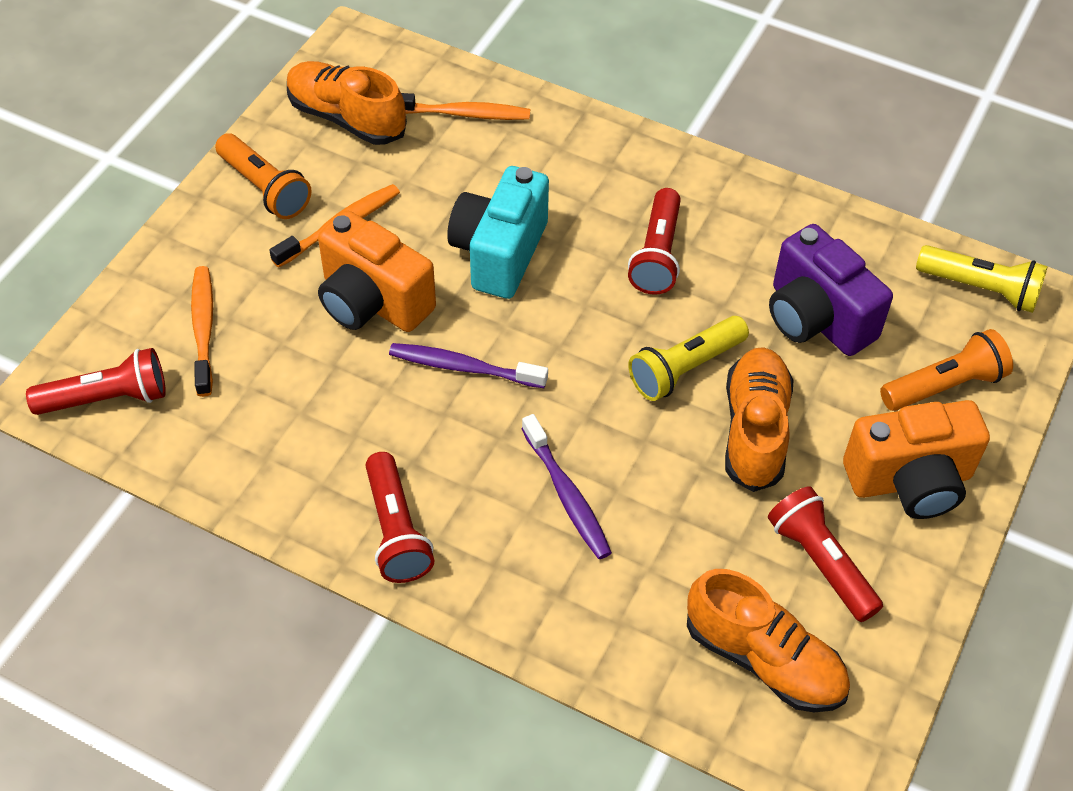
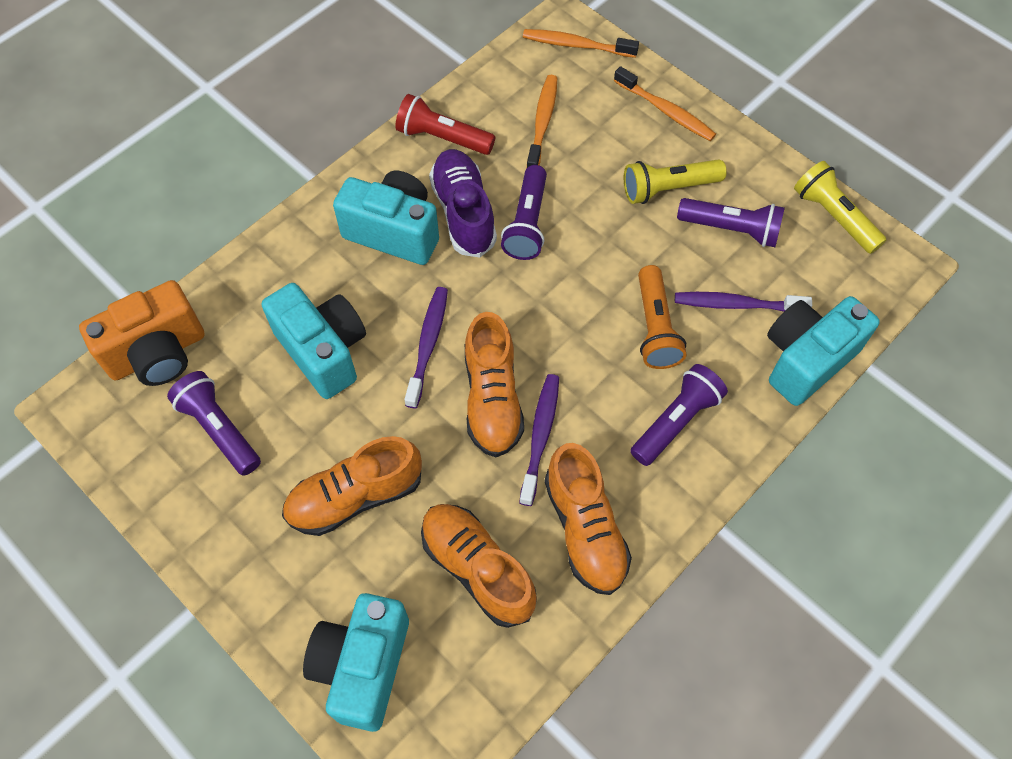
orange camera: [318,210,436,332] [843,400,990,519] = 2 -> [79,280,205,386] = 1
orange flashlight: [215,133,312,219] [880,329,1013,411] = 2 -> [638,265,686,369] = 1
orange shoe: [287,61,407,145] [687,569,850,712] [725,347,793,492] = 3 -> [282,436,422,536] [421,504,537,628] [465,312,524,457] [545,443,632,595] = 4
purple camera: [769,224,893,356] = 1 -> none = 0
purple flashlight: none = 0 -> [167,371,261,476] [501,165,547,260] [630,364,728,466] [677,198,785,247] = 4
purple shoe: none = 0 -> [429,149,497,258] = 1
purple toothbrush: [389,343,548,388] [521,414,612,559] = 2 -> [404,287,448,408] [519,374,559,506] [675,292,812,312] = 3
red flashlight: [26,348,166,415] [366,452,434,583] [628,188,681,295] [768,486,883,622] = 4 -> [395,94,495,155] = 1
turquoise camera: [447,166,549,299] = 1 -> [262,283,366,399] [303,593,409,732] [333,170,439,265] [767,296,880,406] = 4

